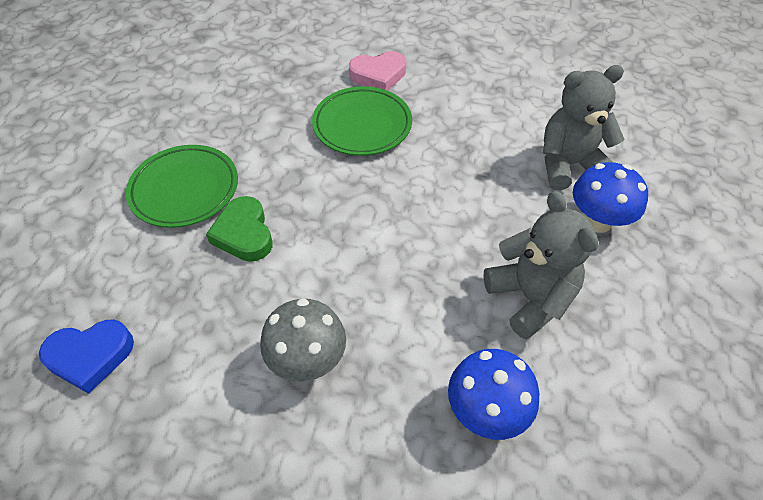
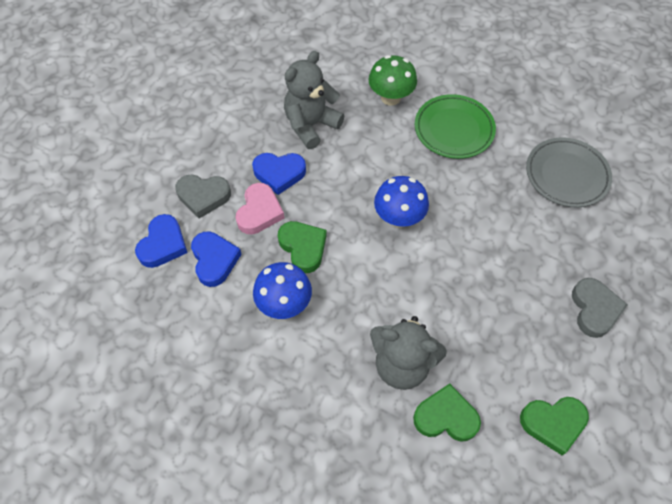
blue heart: [39,320,134,394] = 1 -> [135,214,188,268] [191,231,242,287] [252,153,306,195] = 3
green heart: [206,196,272,262] = 1 -> [278,221,327,273] [413,383,481,442] [520,397,589,455] = 3
green mushroom: none = 0 -> [368,55,417,106] = 1
green plate: [126,145,238,228] [312,86,412,156] = 2 -> [415,94,496,159] = 1
grey heart: none = 0 -> [175,174,231,219] [572,278,628,338] = 2
grey mushroom: [260,298,346,382] = 1 -> none = 0
grey plate: none = 0 -> [526,137,612,207] = 1

